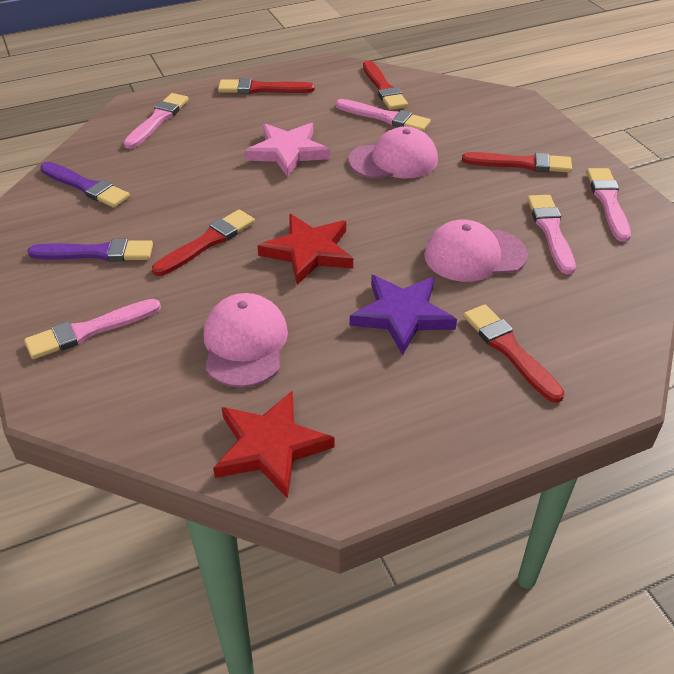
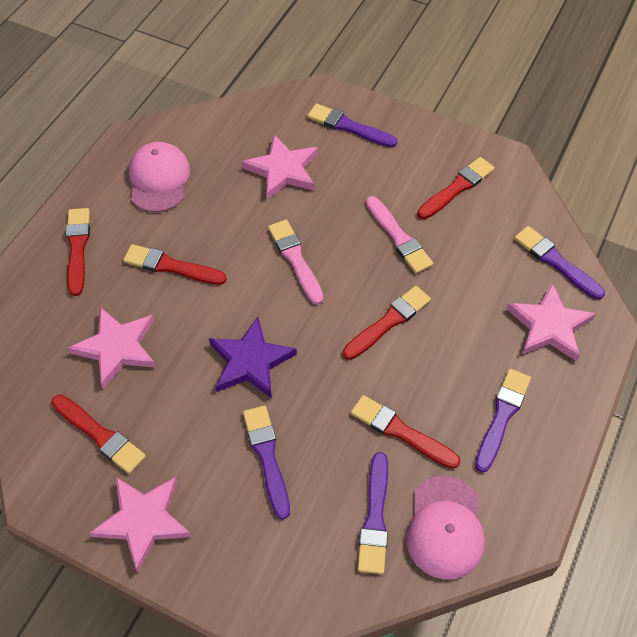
pink brush: [24,299,161,359] [124,93,189,149] [336,99,431,132] [527,195,576,274] [587,168,631,242] = 5 -> [268,220,324,305] [366,196,433,274] = 2
pink cap: [204,293,288,387] [349,126,438,179] [424,220,528,282] = 3 -> [129,142,190,212] [406,476,485,580] = 2
pink star: [245,123,330,177] = 1 -> [68,307,156,389] [90,477,192,572] [242,135,318,200] [507,283,596,361] = 4
purple brush: [27,239,153,261] [40,162,130,208] = 2 -> [243,406,290,520] [307,103,397,148] [358,452,388,574] [475,369,531,473] [514,226,605,300] = 5
red brush: [152,209,255,276] [218,78,315,94] [363,60,408,110] [462,152,572,173] [463,304,565,403] = 5 -> [52,395,146,474] [66,208,90,296] [123,244,227,285] [343,286,431,360] [351,395,461,469] [417,157,495,219] = 6
red star: [213,390,335,499] [258,214,353,285] = 2 -> none = 0

